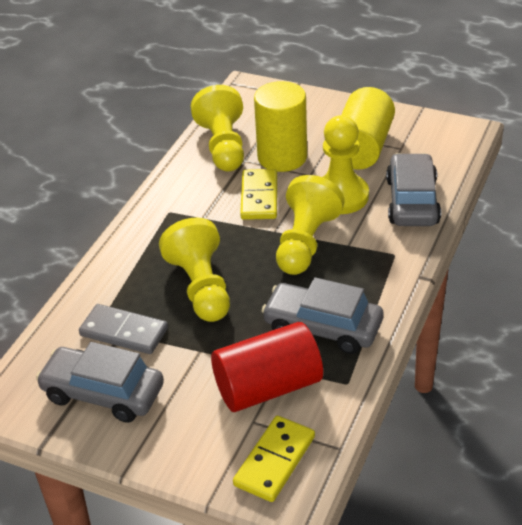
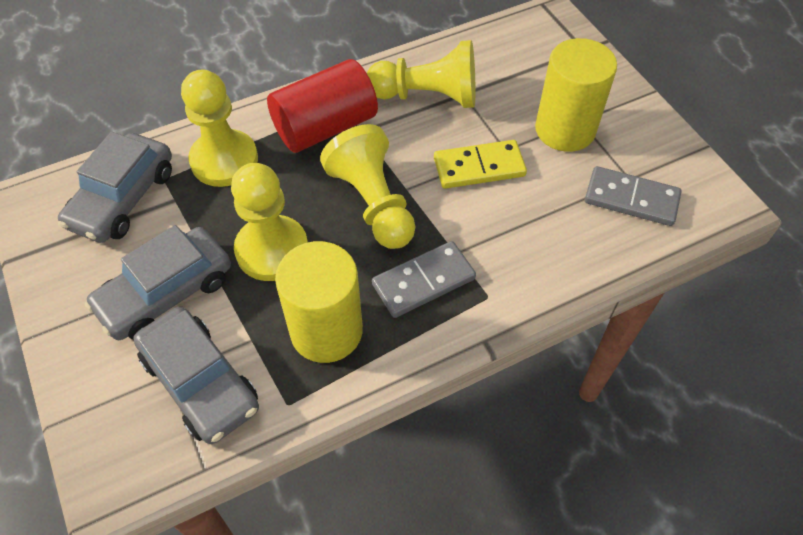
grey domino: [79,304,168,354] = 1 -> [372,241,476,318] [585,166,681,226] = 2
yellow domino: [233,416,315,502] [240,169,277,220] = 2 -> [434,140,527,189] = 1

